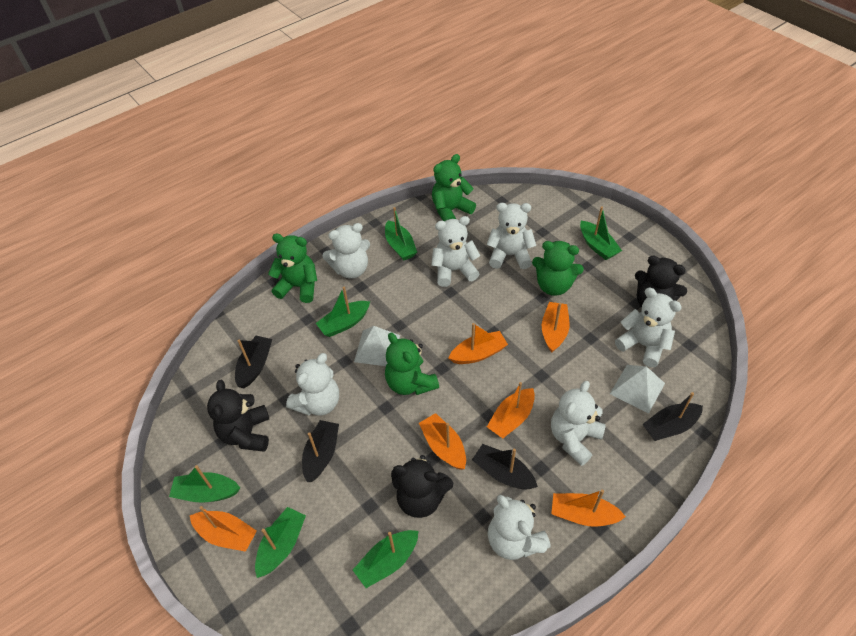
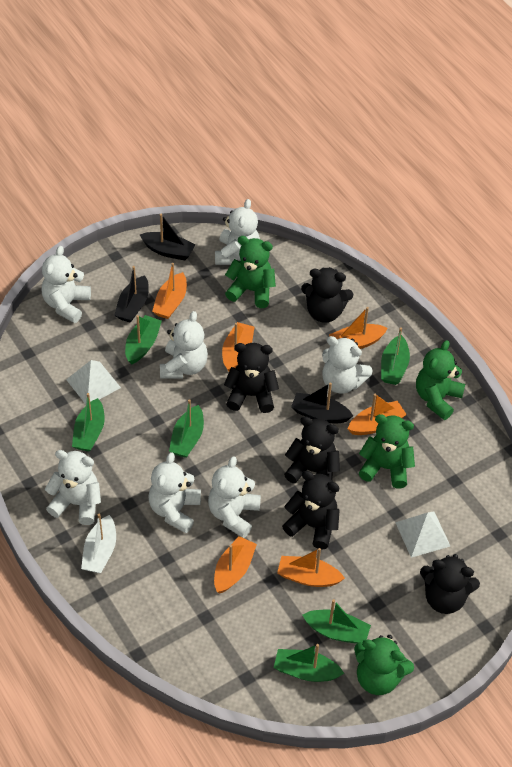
black boat: [235,336,272,389] [302,420,339,482] [472,444,538,489] [643,392,703,441] = 4 -> [114,266,149,323] [140,214,196,260] [291,383,353,423] = 3
black teddy bear: [207,380,269,452] [391,455,453,518] [635,255,687,307] = 3 -> [224,343,279,413] [282,471,340,550] [284,417,340,483] [301,267,353,323] [420,554,480,614] = 5
white boat: none = 0 -> [81,514,116,573] = 1

